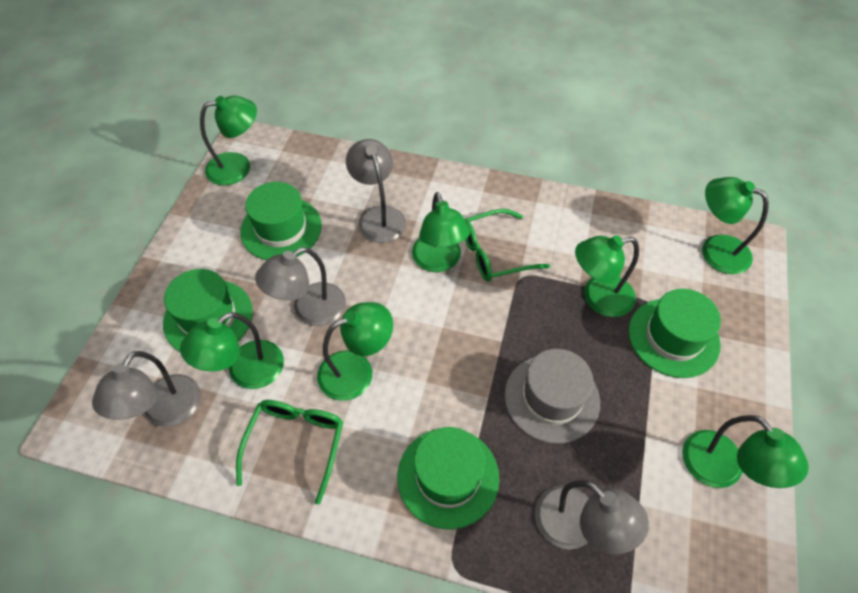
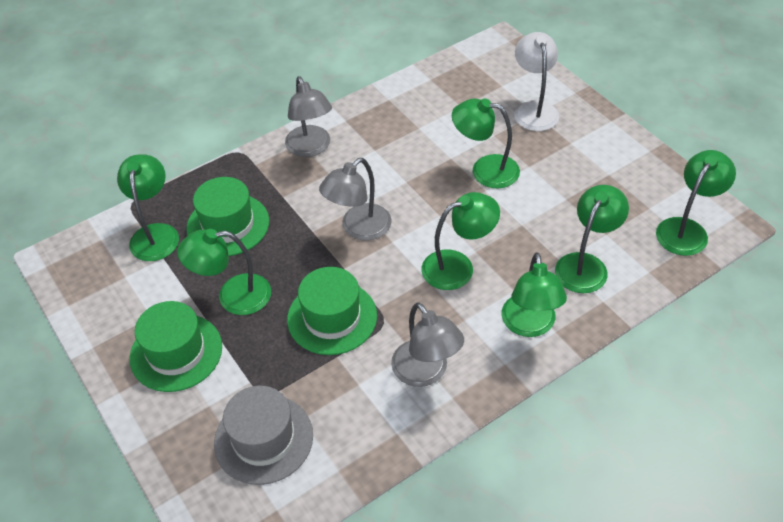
green glasses: [236,400,343,505] [465,209,550,282] = 2 -> none = 0
green hat: [163,269,253,352] [241,182,322,260] [397,427,499,529] [629,289,721,378] = 4 -> [130,301,222,392] [186,177,269,256] [287,267,377,355] = 3
grey lamp: [92,351,201,427] [255,247,346,326] [346,139,406,243] [535,480,649,554] = 4 -> [285,76,332,157] [319,158,392,241] [391,302,464,387] = 3
white lamp: none = 0 -> [514,32,559,131] = 1

